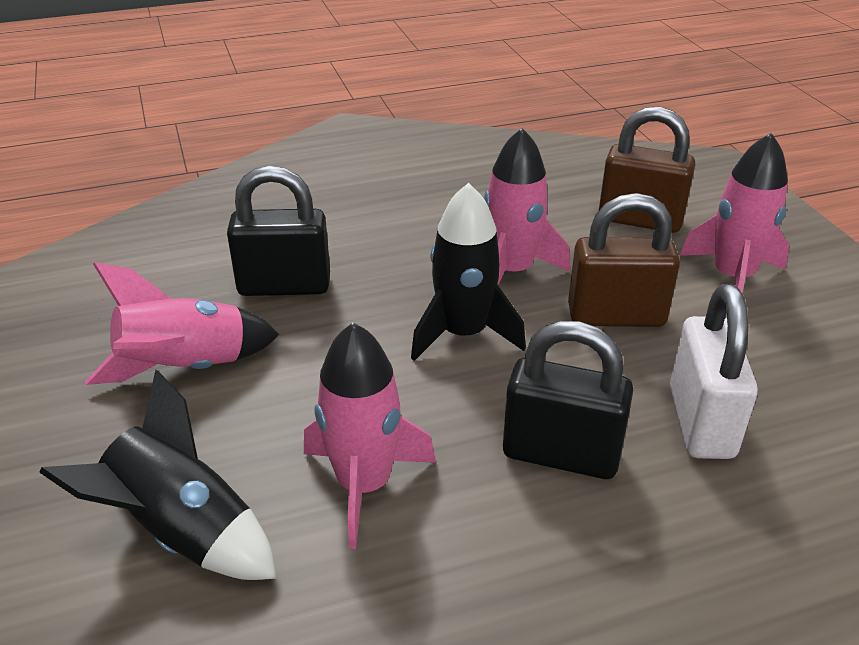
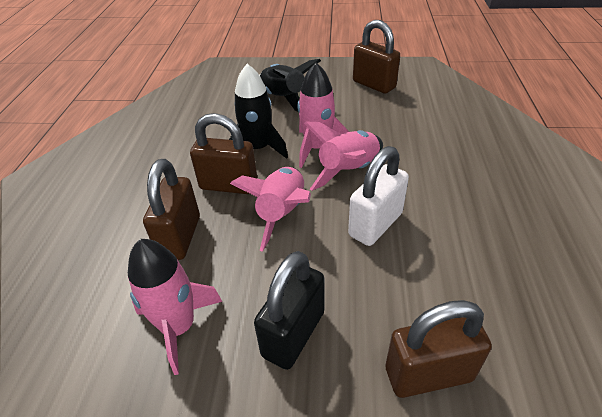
black padlock: [227,165,330,296] [503,321,633,479] = 2 -> [254,251,324,370] = 1
brown padlock: [568,193,680,327] [599,107,695,233] = 2 -> [143,159,200,260] [190,113,257,194] [353,20,400,94] [386,300,492,398] = 4

